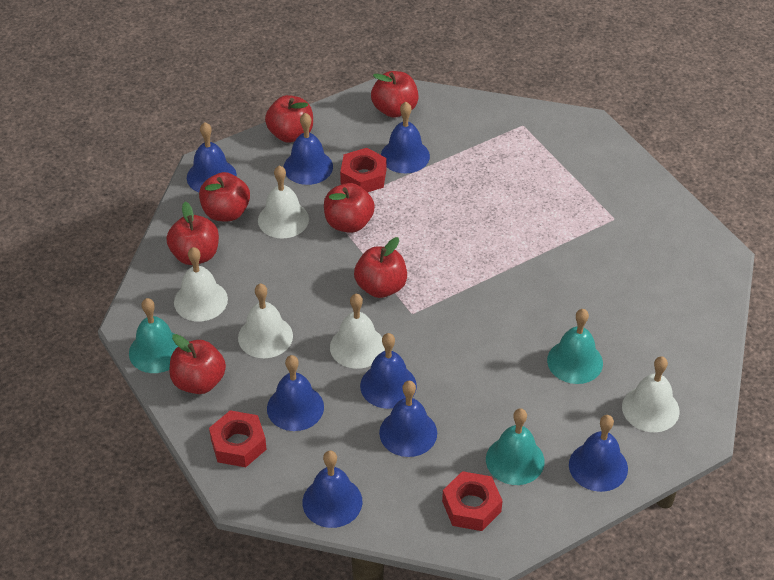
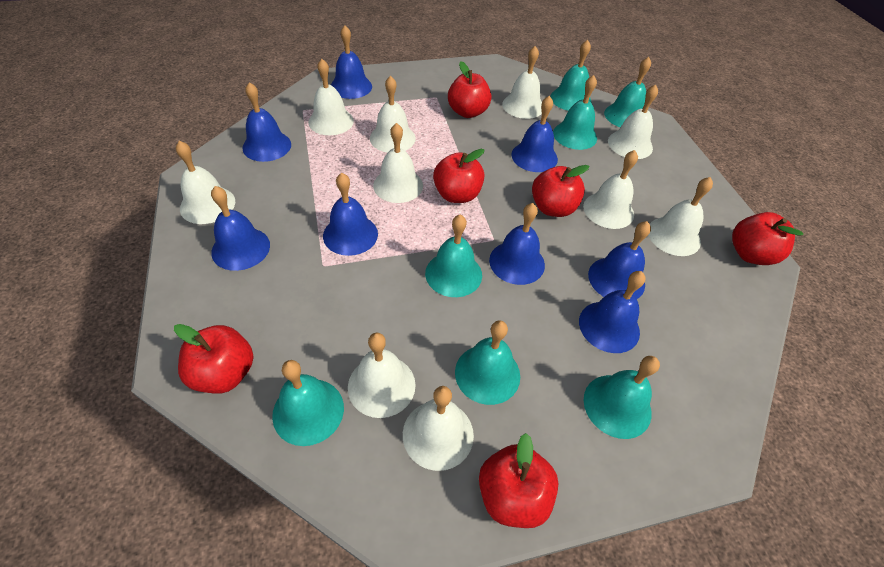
red apple: [166,202,219,265] [169,334,226,394] [199,172,250,221] [265,95,313,143] [324,183,375,233] [354,237,407,298] [371,71,419,118] = 7 -> [174,324,253,394] [433,149,484,203] [448,61,491,118] [479,433,559,528] [532,165,590,217] [732,212,803,265] = 6
red nut: [209,410,267,467] [340,148,386,192] [442,471,503,531] = 3 -> none = 0
turquoise bell: [129,298,178,373] [486,408,545,485] [547,309,603,384] = 3 -> [272,360,344,446] [425,214,482,297] [455,320,520,405] [551,40,591,111] [553,75,597,150] [584,356,660,439] [604,57,651,127] = 7
white bell: [174,247,228,322] [238,284,293,358] [258,165,309,239] [330,294,385,369] [622,356,680,432] = 5 -> [176,141,235,224] [308,59,354,135] [348,333,416,418] [370,76,416,153] [373,123,423,203] [403,386,474,471] [502,46,542,119] [583,150,638,229] [608,84,658,159] [648,177,713,256] = 10

